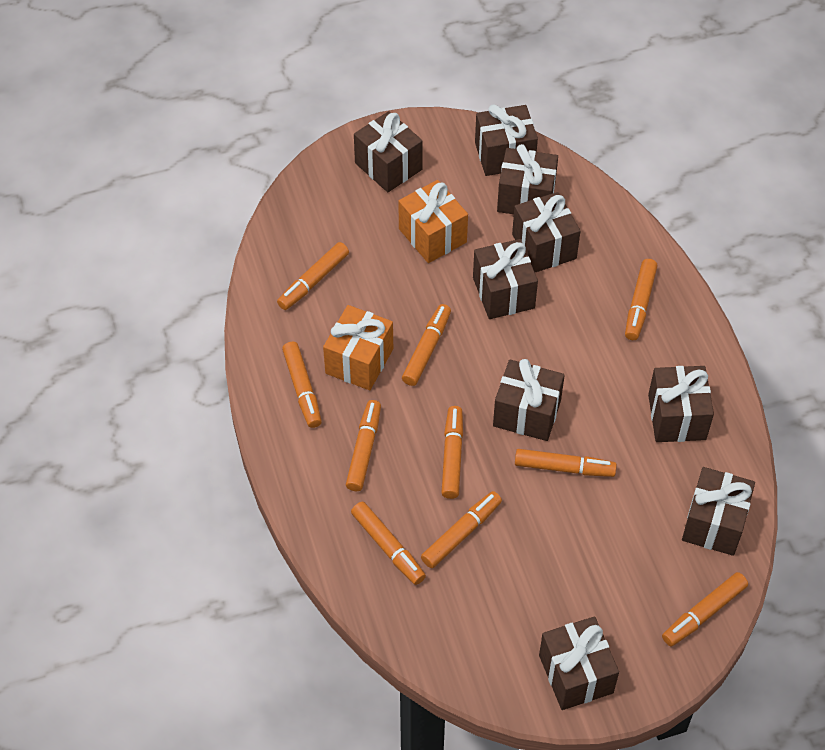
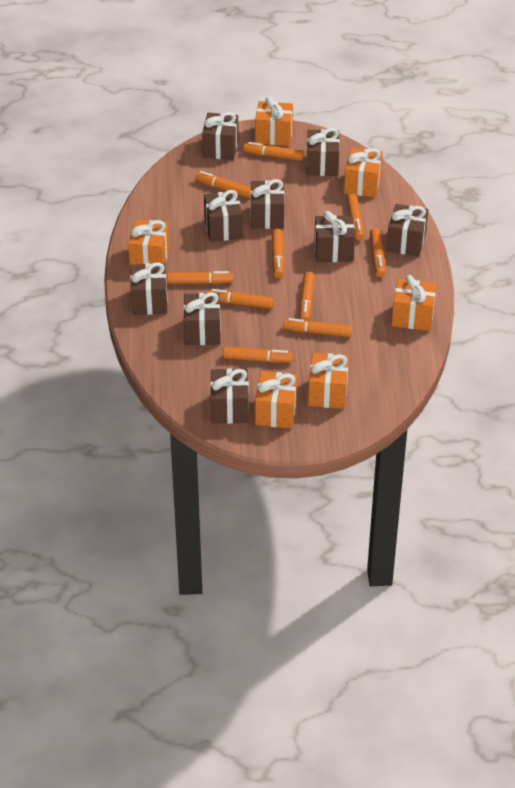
orange gift: [323,305,393,390] [398,180,468,263] = 2 -> [128,219,170,268] [255,97,293,146] [255,371,298,429] [308,353,349,409] [344,148,383,198] [391,275,437,331] = 6

